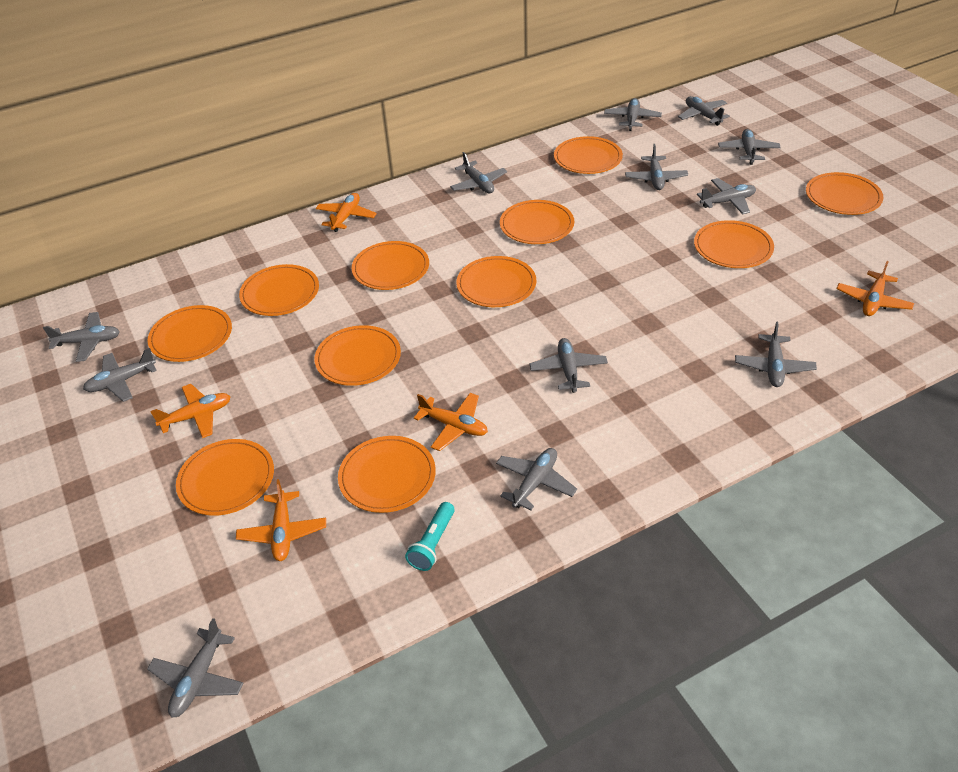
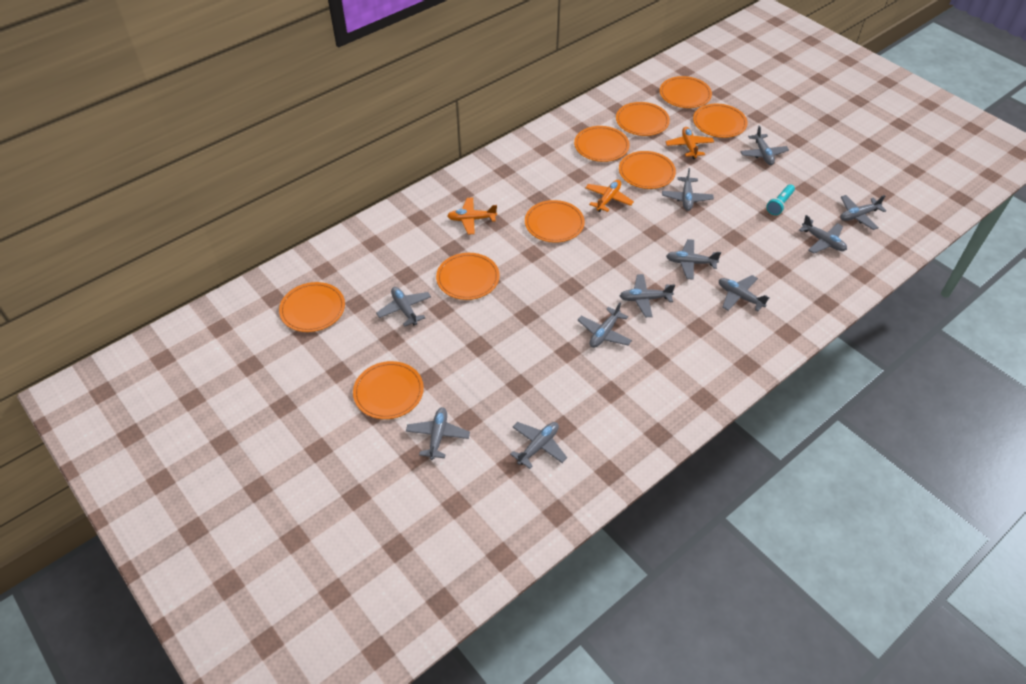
grey plane: [43,312,120,362] [83,348,157,402] [147,618,244,718] [450,152,507,193] [496,448,577,510] [529,338,608,393] [604,98,662,131] [625,144,688,190] [678,96,730,126] [697,178,756,214] [718,129,781,165] [735,322,817,387] = 12 -> [376,287,431,327] [406,407,470,460] [510,422,567,469] [578,302,632,348] [620,274,675,317] [662,168,714,211] [666,239,721,280] [719,275,770,311] [740,126,789,165] [799,215,847,254] [840,195,886,230] = 11
orange plane: [150,384,231,438] [236,479,326,561] [316,193,377,232] [414,393,488,451] [836,261,914,316] = 5 -> [447,198,497,234] [585,180,634,212] [666,127,714,159] = 3
orange plate: [147,305,232,362] [176,439,274,516] [239,264,319,316] [315,325,401,386] [338,436,436,513] [351,241,429,290] [456,256,536,307] [500,200,574,244] [554,136,623,174] [694,220,774,268] [806,172,883,215] = 11 -> [279,282,345,332] [353,361,424,419] [436,253,500,300] [525,200,585,243] [574,126,630,162] [616,102,670,136] [619,151,676,189] [660,76,712,108] [693,104,748,138] = 9

